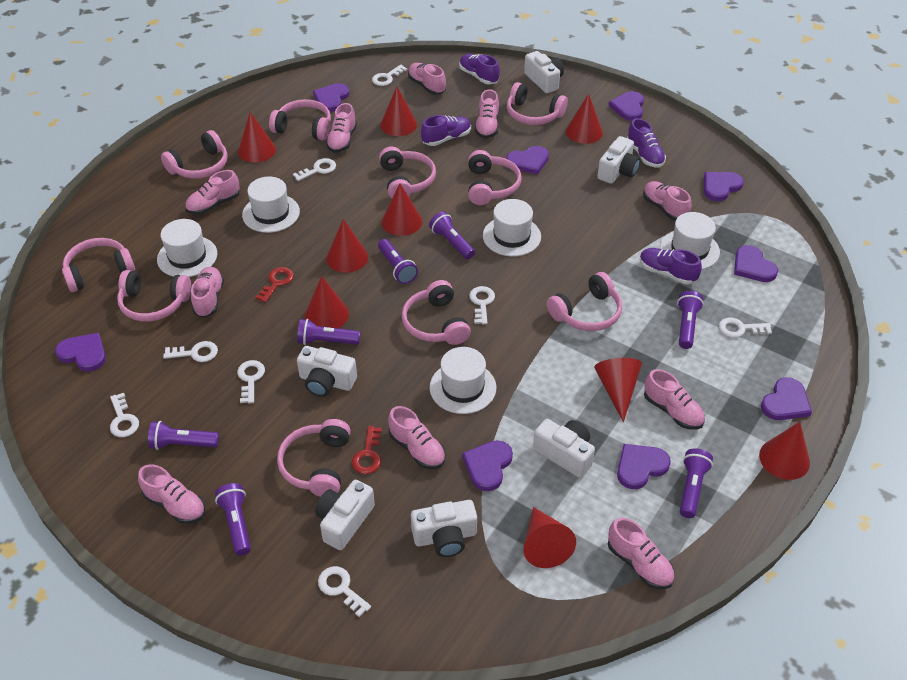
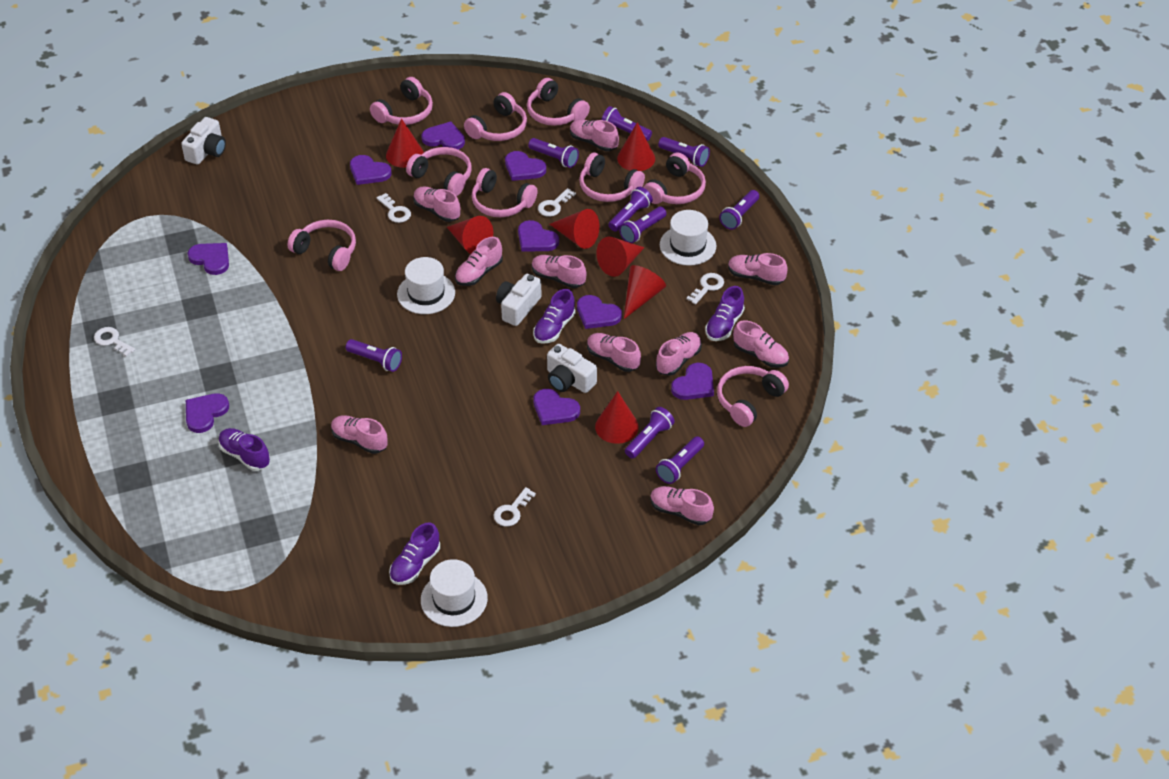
pink headphones: [62,238,135,292] [117,270,191,322] [161,130,228,179] [269,99,331,140] [277,419,351,497] [379,147,436,199] [402,280,471,345] [468,150,522,205] [507,82,568,125] [547,272,622,331] = 10 -> [288,220,356,271] [370,77,433,125] [406,147,472,196] [464,92,527,141] [472,168,537,217] [527,78,590,126] [579,153,645,202] [643,153,706,204] [717,366,789,427] = 9
purple flashlight: [148,421,219,450] [215,483,251,556] [297,319,360,345] [378,239,418,284] [429,212,475,259] [677,291,704,349] [680,448,713,518] = 7 -> [346,339,402,372] [528,138,579,168] [601,106,652,141] [608,187,653,232] [619,207,666,243] [625,407,675,459] [656,436,704,484] [658,137,710,167] [719,190,759,230] = 9
red cone: [238,112,276,163] [305,276,349,328] [326,219,368,273] [380,87,417,136] [382,183,422,236] [523,507,576,568] [566,94,603,144] [594,358,642,422] [759,422,810,480] = 9 -> [386,118,424,168] [447,216,493,254] [549,209,599,249] [595,391,639,444] [596,237,645,277] [617,122,655,171] [624,265,666,319] = 7
red key: [255,267,294,303] [352,426,382,474] = 2 -> none = 0
white camera: [297,346,357,397] [315,480,375,550] [411,500,477,557] [524,51,564,93] [533,419,595,478] [597,136,640,184] = 6 -> [181,117,226,165] [496,274,542,326] [547,344,597,393] = 3
white hat: [157,219,217,277] [242,177,300,233] [430,347,496,414] [483,199,541,257] [660,212,720,270] = 5 -> [397,257,455,314] [421,559,488,627] [660,210,716,266] = 3
white key: [110,393,139,437] [163,341,218,362] [237,360,265,403] [293,158,336,181] [318,566,371,617] [372,64,407,86] [469,286,495,324] [719,317,772,338] = 8 -> [94,327,135,357] [377,193,411,223] [493,487,536,526] [538,188,576,217] [686,273,724,304] = 5

